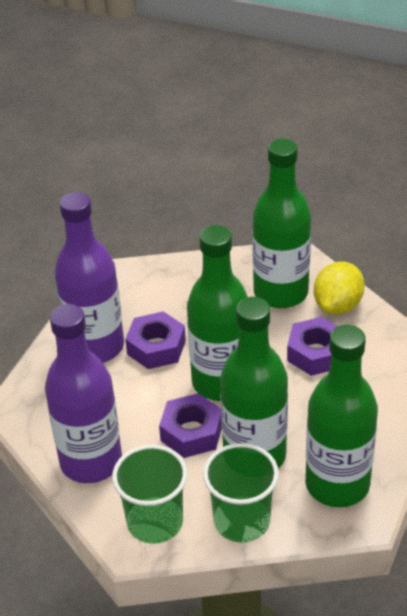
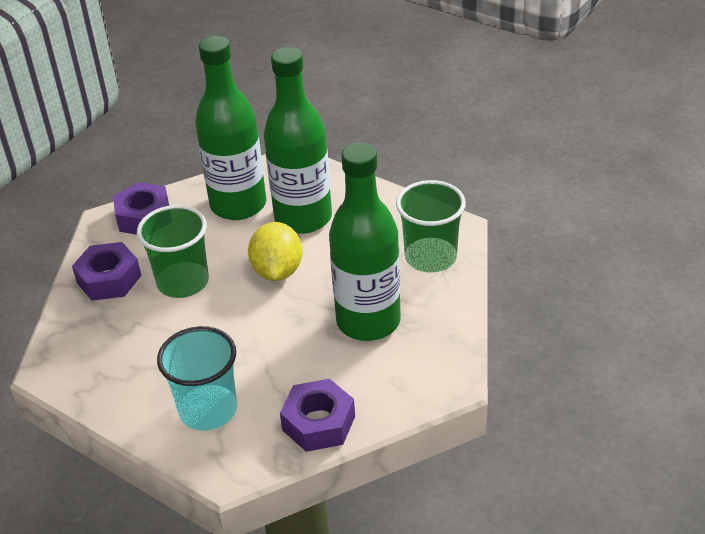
green bottle: [187,225,248,401] [220,297,288,469] [252,139,311,308] [305,325,378,507] = 4 -> [195,36,266,220] [264,47,332,234] [329,143,401,341] = 3
purple bottle: [45,304,122,483] [54,192,124,363] = 2 -> none = 0
turquoise cup: none = 0 -> [157,326,237,431] = 1

